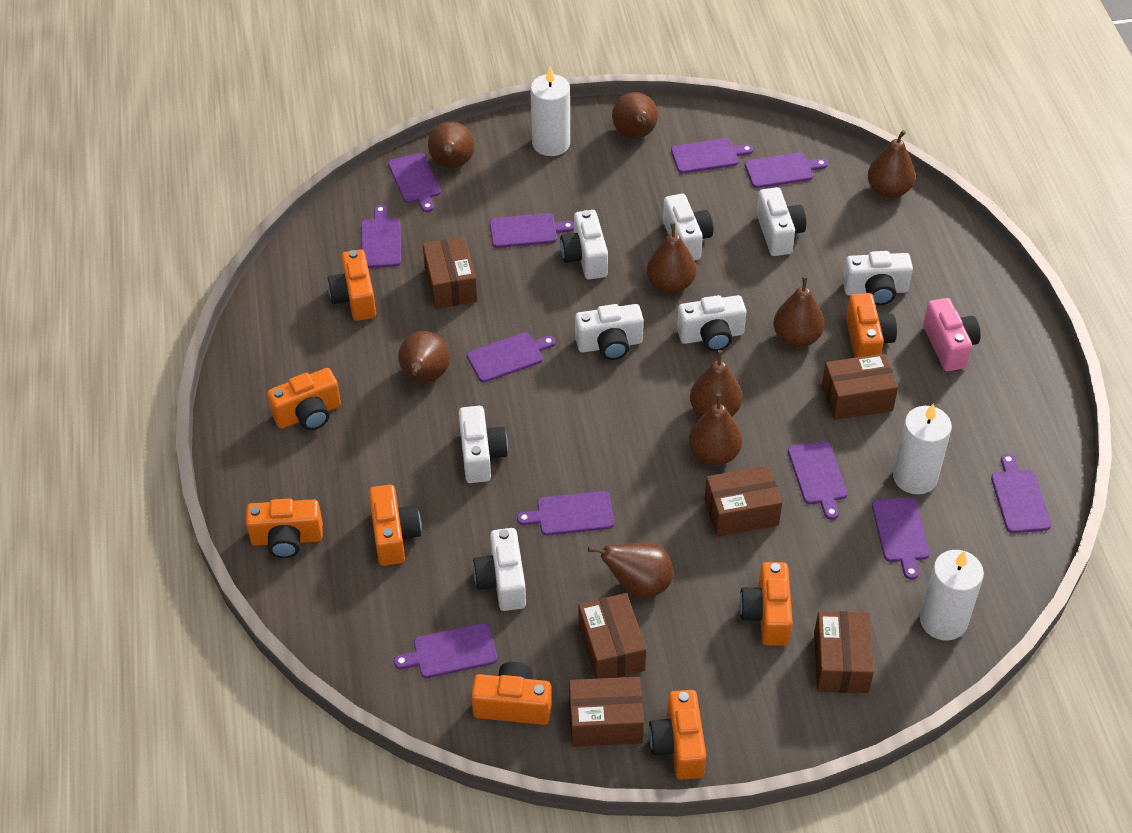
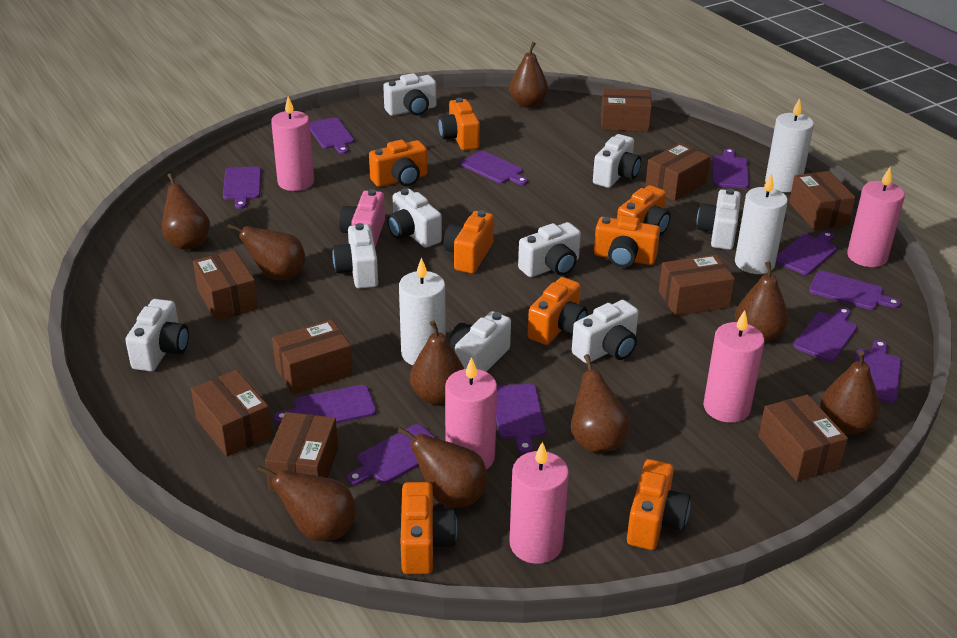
brown box: [423,237,477,309] [569,677,644,747] [578,593,646,679] [704,465,782,537] [814,611,874,693] [822,353,898,420] = 6 -> [191,370,272,457] [193,250,258,321] [265,412,338,493] [272,320,353,394] [601,88,652,132] [645,143,710,201] [659,255,735,316] [758,395,848,482] [789,171,856,230] = 9
pink candle: none = 0 -> [271,97,314,191] [445,357,497,470] [509,442,569,564] [703,310,765,423] [847,167,905,267] = 5
white camera: [459,406,508,483] [473,528,526,611] [560,210,608,280] [575,304,643,360] [663,194,713,261] [677,295,746,351] [757,187,806,256] [842,251,913,305] = 8 -> [125,299,189,372] [332,223,378,289] [383,73,436,116] [387,189,442,248] [449,311,511,372] [518,222,581,277] [572,300,639,363] [593,134,641,188] [697,188,741,250] = 9

